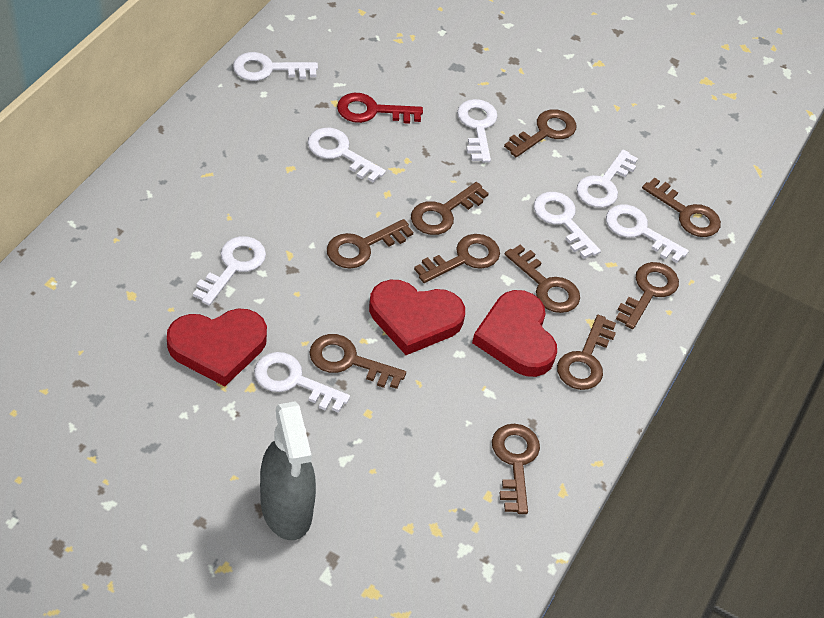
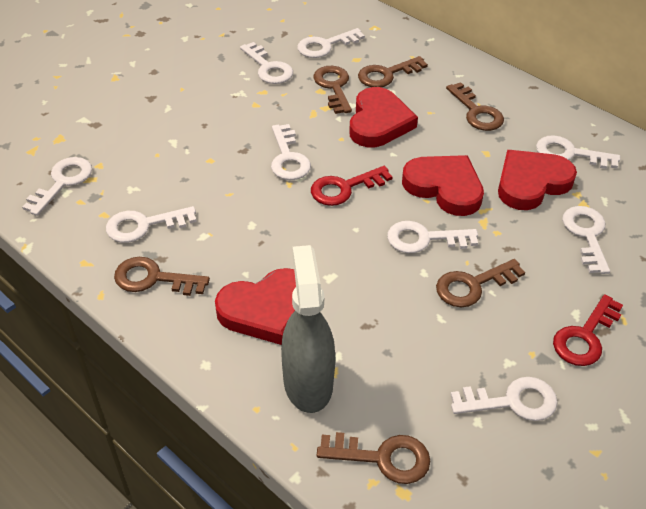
brown key: [309,334,406,389] [327,219,413,269] [411,182,489,235] [414,234,500,283] [492,424,540,514] [504,109,576,157] [505,245,580,313] [557,315,616,390] [616,262,679,329] [642,178,721,237] = 10 -> [114,257,210,296] [313,66,352,114] [317,432,430,484] [358,56,428,87] [436,259,525,307] [446,82,504,131] = 6
red heart: [167,309,267,386] [369,280,465,355] [472,290,557,377] = 3 -> [215,268,296,345] [349,87,418,147] [402,155,484,216] [498,150,577,210] = 4
red key: [337,93,423,124] = 1 -> [311,166,392,206] [553,294,623,366] = 2
white key: [193,236,266,306] [233,52,318,81] [254,352,350,413] [308,128,386,182] [457,99,498,162] [534,192,601,259] [577,150,638,208] [606,205,689,263] = 8 -> [22,157,92,216] [106,206,197,243] [240,42,293,84] [271,124,311,180] [297,28,365,58] [387,221,478,253] [450,377,557,421] [536,135,620,169] [562,206,610,274] = 9

